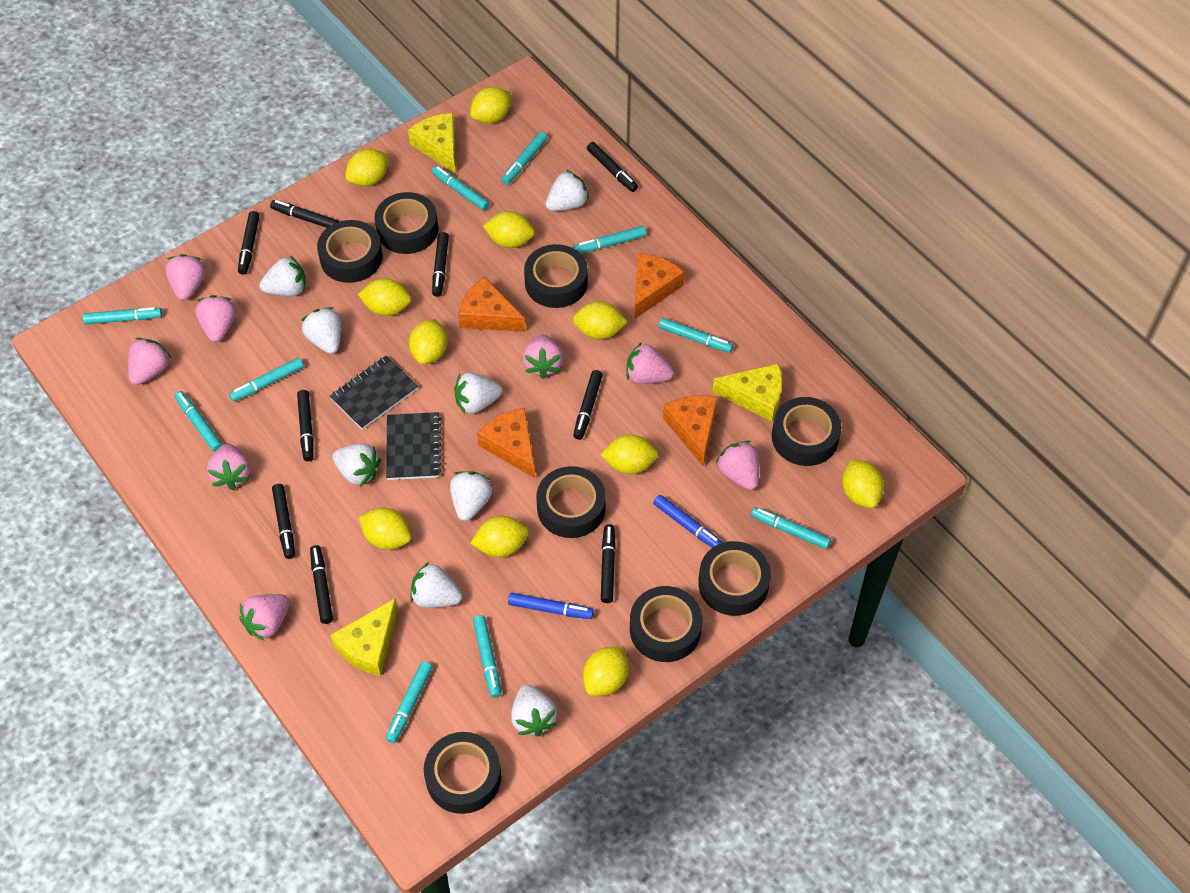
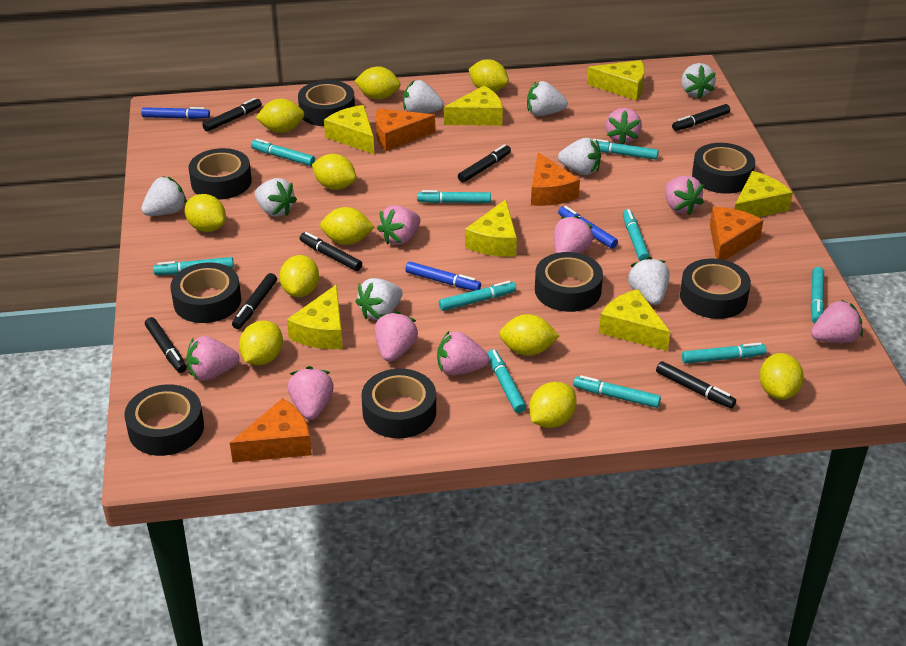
black marker: [238,211,260,275] [270,200,340,228] [272,484,295,559] [297,390,314,461] [310,545,333,624] [432,232,449,297] [573,370,603,440] [587,142,638,192] [601,524,616,603] = 9 -> [145,317,187,373] [202,98,262,132] [232,273,277,329] [300,232,362,271] [458,144,511,183] [656,361,736,408] [672,104,730,131] = 7
black notebook: [330,356,418,430] [386,412,442,480] = 2 -> none = 0
blue marker: [508,593,594,619] [653,495,723,548] = 2 -> [141,107,210,119] [405,262,481,291] [558,206,618,249] = 3
pink strawberry: [128,338,172,385] [165,254,206,300] [195,295,236,342] [207,443,250,490] [239,594,290,641] [522,334,563,379] [626,342,674,384] [716,441,759,490] = 8 -> [186,336,239,381] [288,366,334,420] [375,311,418,362] [377,205,421,245] [437,331,489,375] [554,215,594,253] [606,108,642,144] [665,176,704,215] [811,300,863,343] = 9
yellow cheese: [330,598,398,676] [408,113,456,174] [712,364,782,422] = 3 -> [287,284,343,349] [324,105,374,154] [444,86,503,126] [465,199,517,257] [587,60,645,100] [599,289,670,351] [735,171,793,217] = 7

